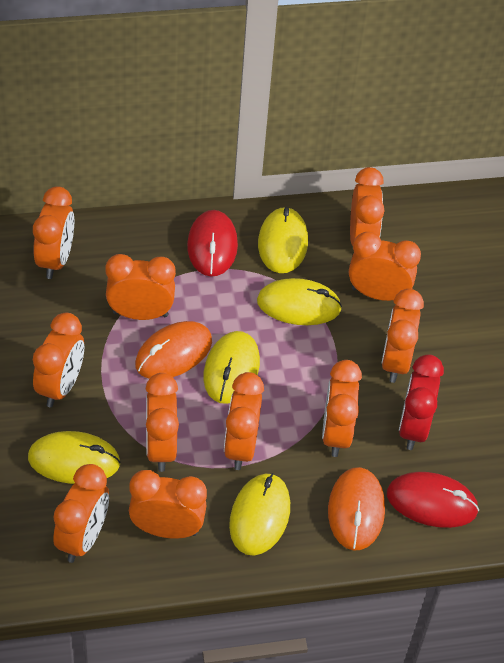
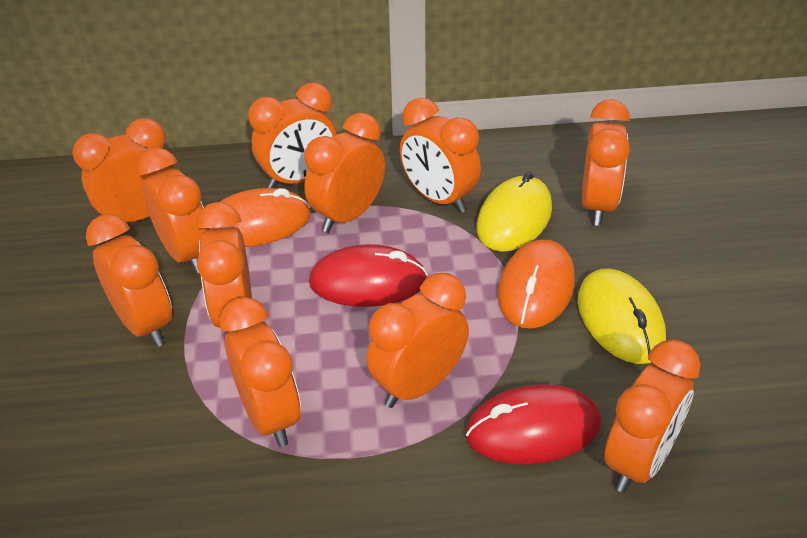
red clock: [399,354,444,450] = 1 -> none = 0
yellow mouse: [28,431,120,484] [203,331,260,404] [229,473,290,556] [257,278,342,325] [258,207,308,273] = 5 -> [477,172,552,252] [578,268,666,364] = 2

